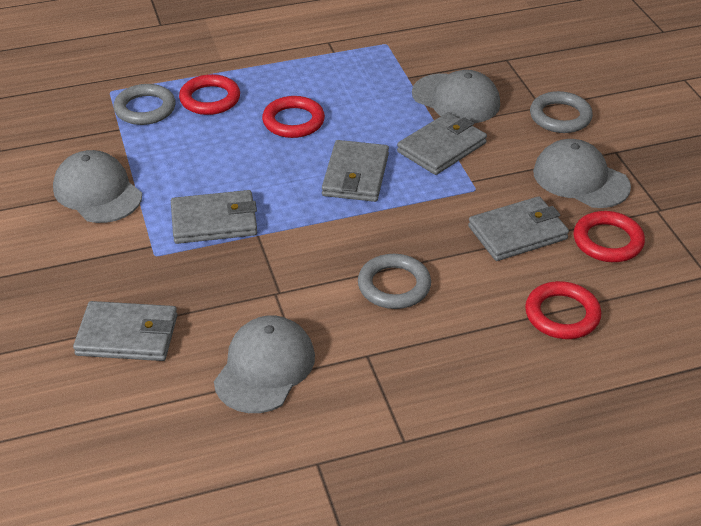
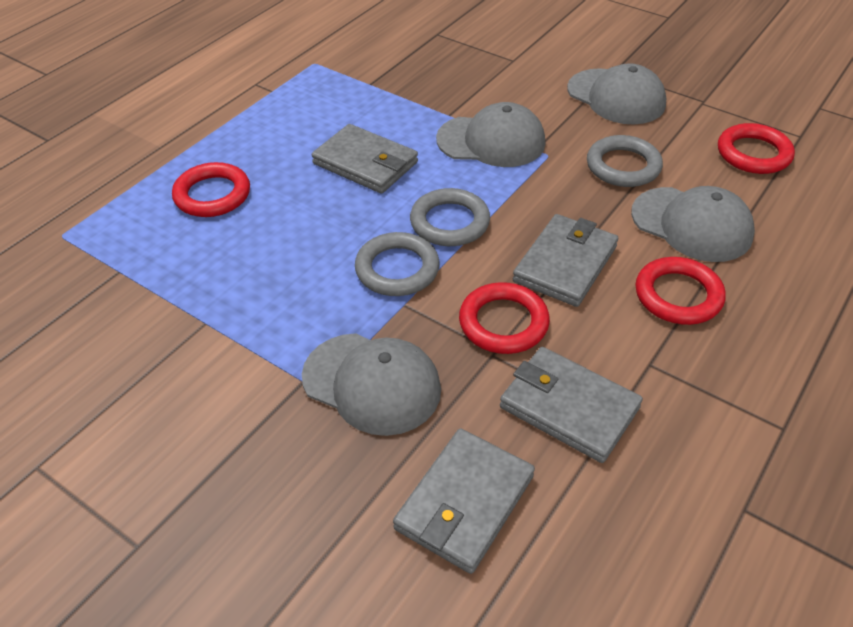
grey wallet: [73,301,177,361] [171,190,257,244] [322,140,389,202] [397,112,487,175] [468,196,569,261] = 5 -> [312,124,418,194] [393,428,535,574] [500,347,643,463] [513,214,618,307] = 4

